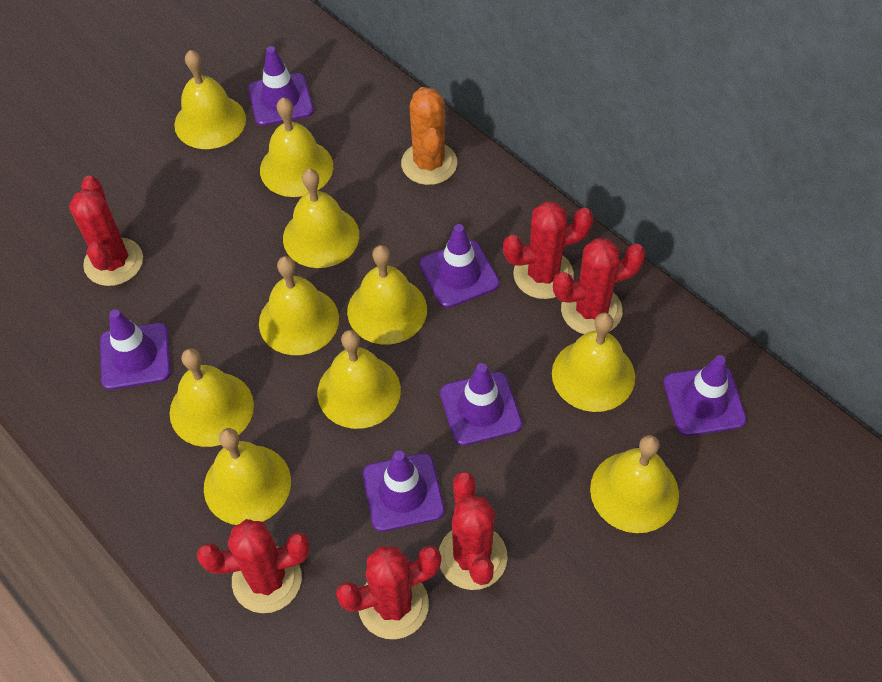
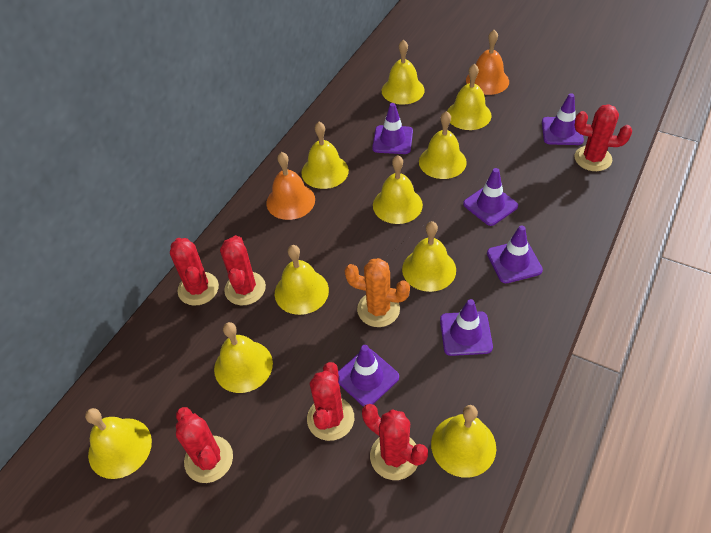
orange bell: none = 0 -> [266,152,315,220] [466,30,509,95] = 2

